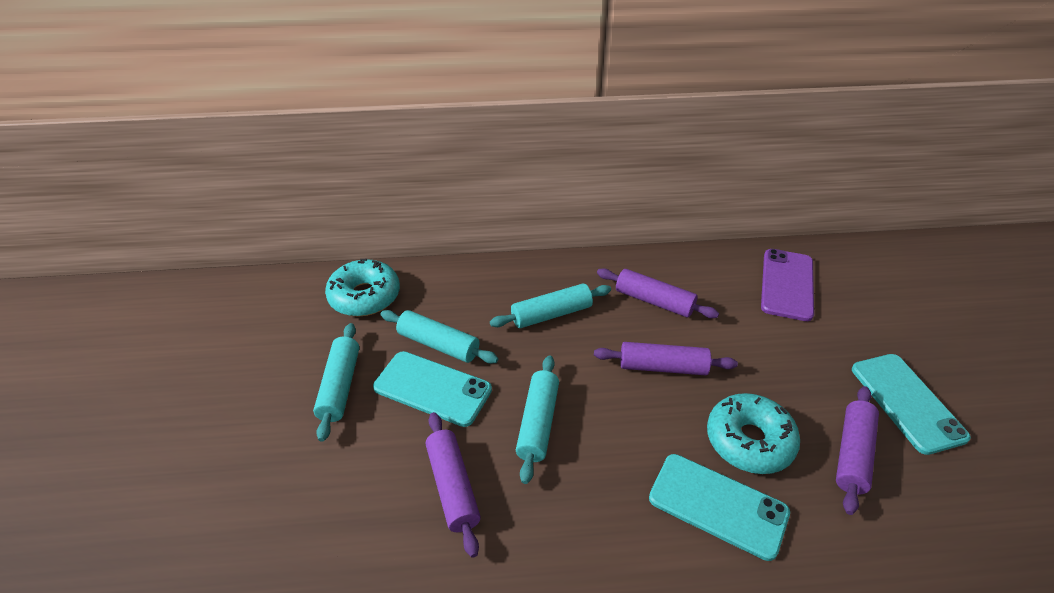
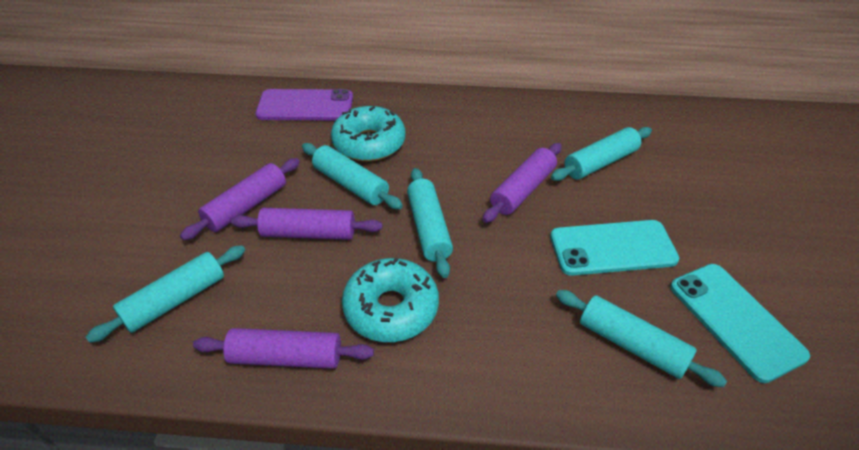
turquoise phone: [373,351,492,427] [649,454,790,561] [852,354,971,455] = 3 -> [550,220,679,276] [670,264,810,383] = 2
turquoise rolling pin: [313,323,359,442] [380,310,498,364] [490,283,611,328] [516,355,559,484] = 4 -> [86,245,245,343] [302,143,403,209] [407,168,453,278] [551,127,652,181] [556,290,727,387] = 5

